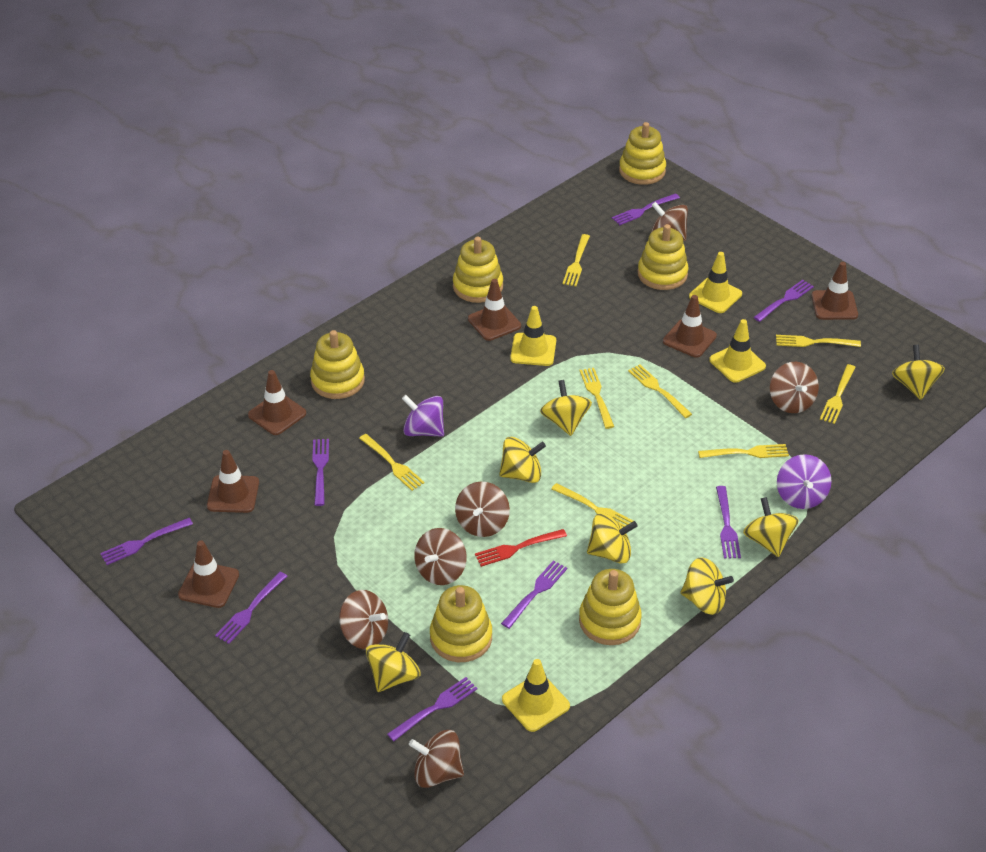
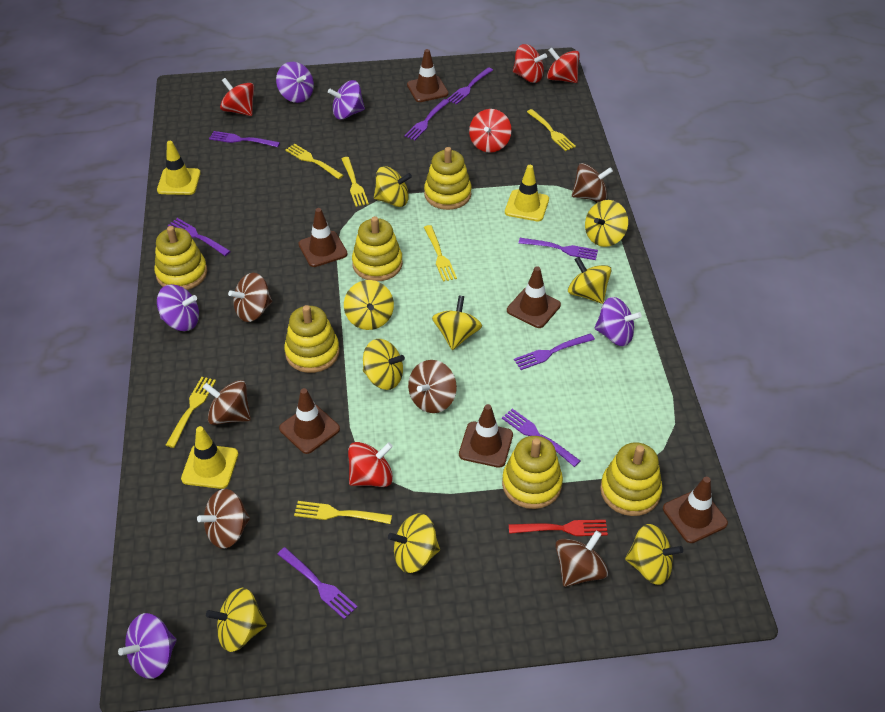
purple spinning top: [402,395,444,437] [777,454,832,509] = 2 -> [118,613,177,679] [157,284,199,331] [276,62,314,103] [328,80,365,119] [594,297,642,346] = 5
red spinning top: none = 0 -> [220,78,254,116] [348,442,393,487] [469,109,512,153] [513,44,547,83] [547,47,580,83] = 5
yellow fork: [359,434,425,491] [551,483,633,527] [563,234,590,286] [580,368,614,429] [628,364,692,418] [698,444,789,458] [776,335,861,347] [820,364,856,424] = 8 -> [166,377,216,448] [285,144,344,179] [294,501,392,524] [341,157,369,207] [424,225,457,282] [527,109,576,151] = 6
yellow spinning top: [366,632,421,692] [499,437,546,483] [540,380,592,436] [587,513,637,564] [681,557,734,615] [743,497,799,557] [892,345,945,400] = 7 -> [206,588,267,652] [344,280,394,330] [363,339,405,390] [374,166,412,207] [388,513,440,573] [432,295,482,350] [568,257,612,304] [585,200,628,247] [625,524,683,585] = 9
yellow traffic cone: [502,659,570,732] [510,306,556,366] [689,252,742,313] [709,319,766,383] = 4 -> [157,141,201,195] [181,426,238,489] [505,165,549,222] = 3

